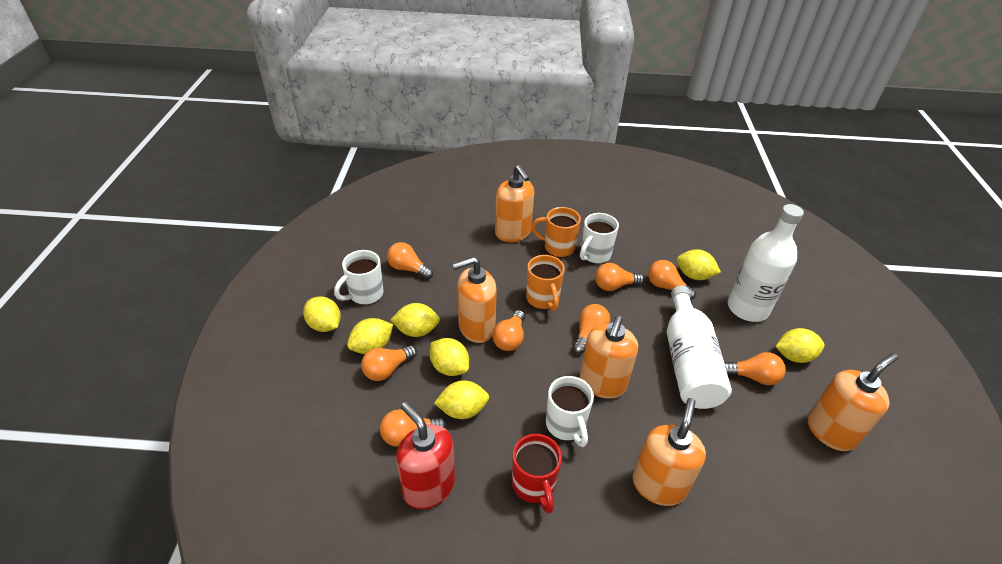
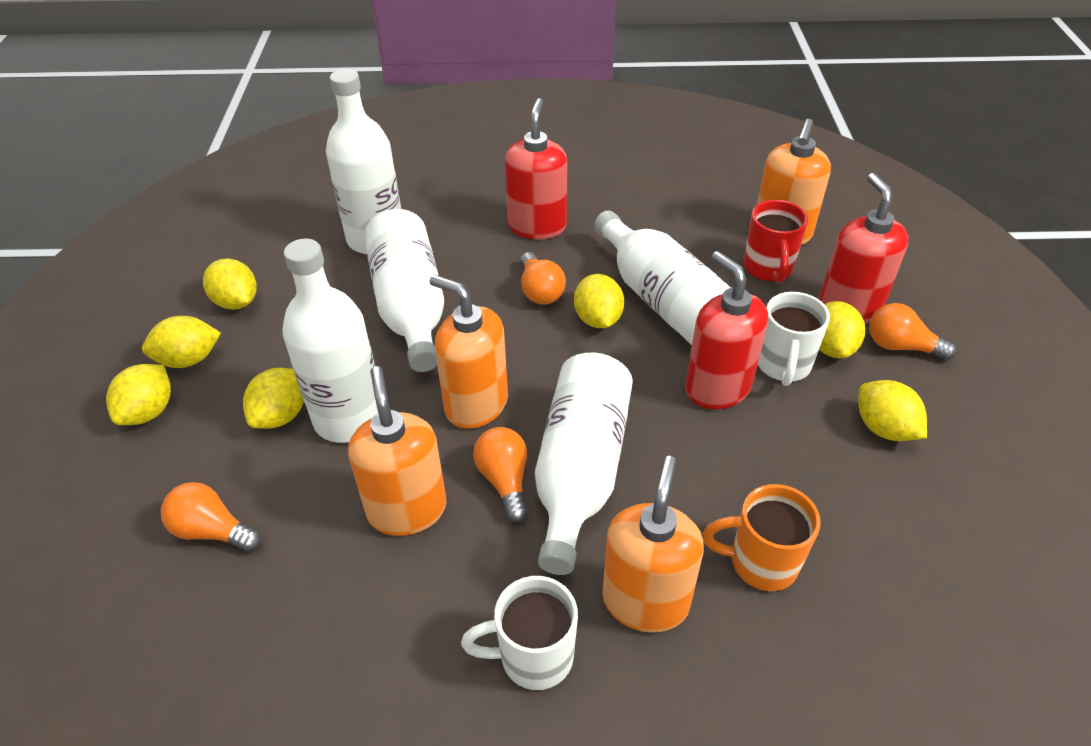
orange light bulb: [361,345,417,381] [380,409,446,447] [387,242,433,279] [493,310,525,351] [573,304,610,354] [595,263,644,291] [648,260,696,300] [724,352,786,385] = 8 -> [161,482,261,552] [473,427,528,523] [520,252,566,305] [869,303,956,361] = 4
orange mug: [526,255,565,311] [531,207,581,257] = 2 -> [703,484,820,591] = 1
orange soap dispenser: [452,257,497,343] [495,165,534,242] [580,316,638,399] [632,398,706,506] [807,353,898,451] = 5 -> [348,366,446,536] [429,275,508,429] [602,456,704,633] [757,119,831,245] = 4
red soap dispenser: [396,402,455,509] = 1 -> [505,98,567,240] [685,251,768,409] [819,173,909,323] = 3
white bottle: [667,286,732,409] [728,204,804,322] = 2 -> [282,238,378,443] [326,69,401,255] [364,209,444,372] [535,353,633,575] [594,210,731,345] = 5
white mug: [334,250,384,304] [546,376,594,447] [580,213,619,263] = 3 -> [461,576,578,690] [758,292,830,386] = 2

